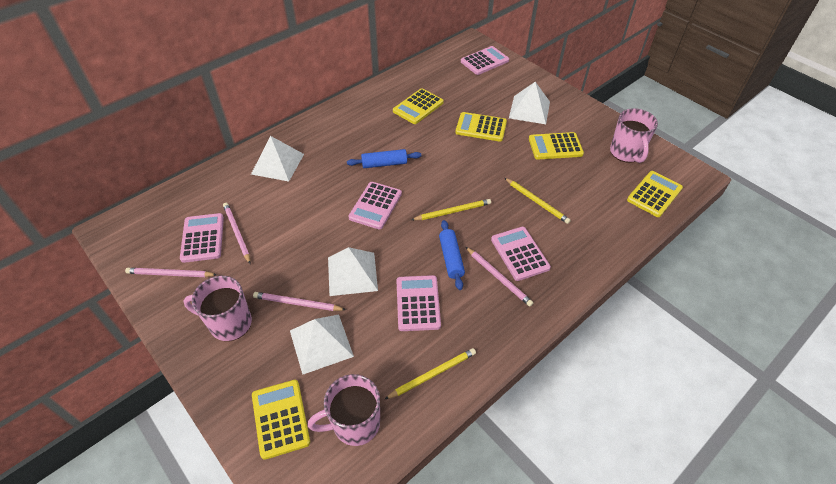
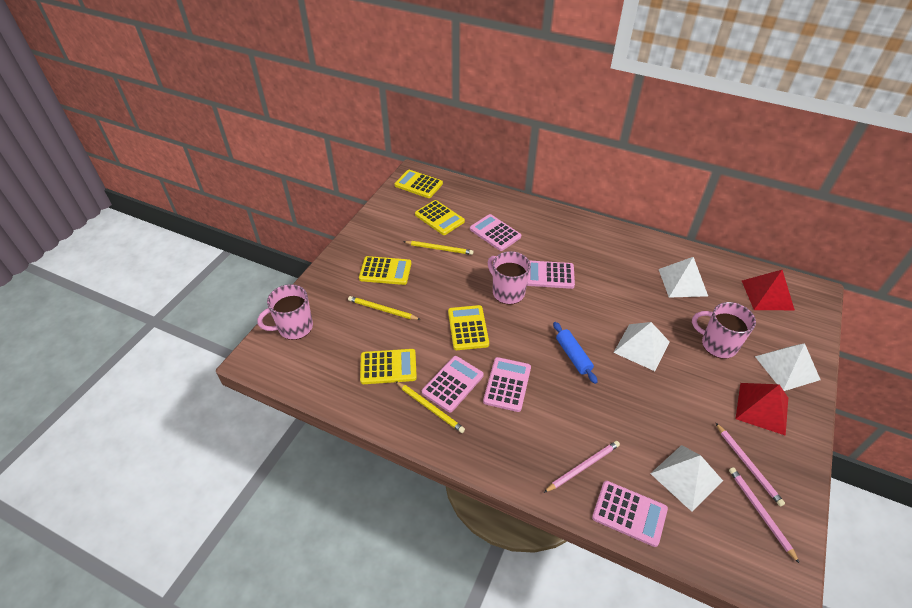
blue rolling pin: [347,149,421,168] [439,220,465,290] = 2 -> [553,322,598,384] = 1
pink pencil: [125,268,217,277] [223,203,251,264] [253,292,346,311] [466,247,533,307] = 4 -> [544,441,620,493] [716,423,785,507] [729,467,800,564] = 3
red pyramid: none = 0 -> [736,383,788,436] [742,270,795,310] = 2

